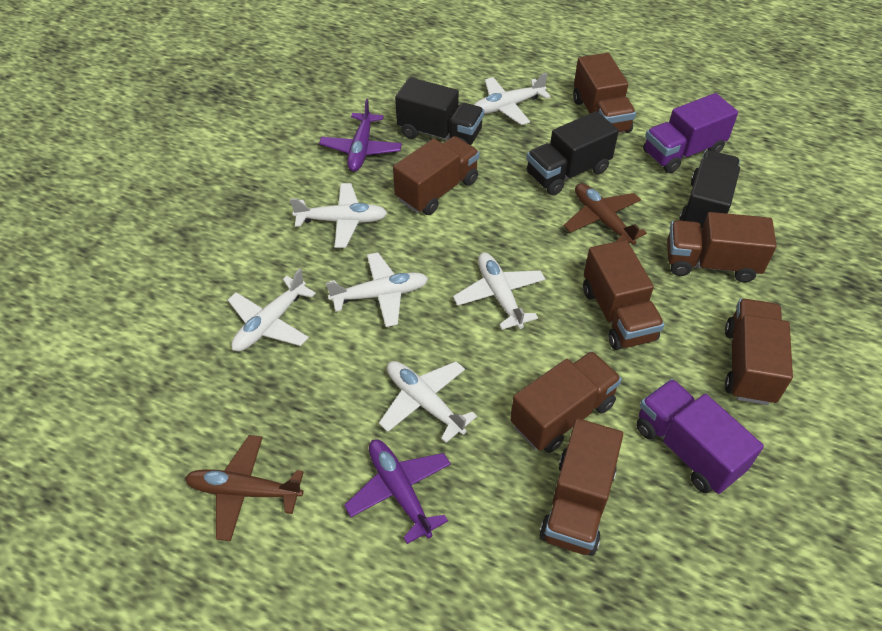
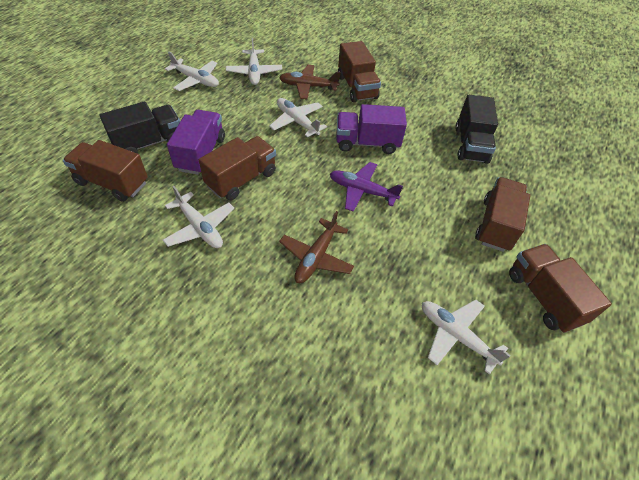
black truck: [395,77,484,145] [526,111,619,195] [679,150,740,229] = 3 -> [100,102,180,154] [455,95,498,164] = 2
brown truck: [393,136,480,215] [510,351,622,453] [539,418,623,556] [573,53,636,133] [583,240,665,350] [667,212,777,283] [725,299,793,405] = 7 -> [63,140,148,202] [199,136,276,201] [338,41,381,102] [475,177,530,252] [509,244,612,333] = 5
purple plane: [319,99,402,172] [344,439,451,544] = 2 -> [330,162,403,212] = 1
white plane: [228,268,316,351] [290,183,387,248] [326,253,428,327] [379,361,477,443] [453,253,545,330] [474,73,551,125] = 6 -> [163,186,234,248] [165,52,219,91] [226,38,282,85] [269,98,327,137] [422,300,511,374] = 5

